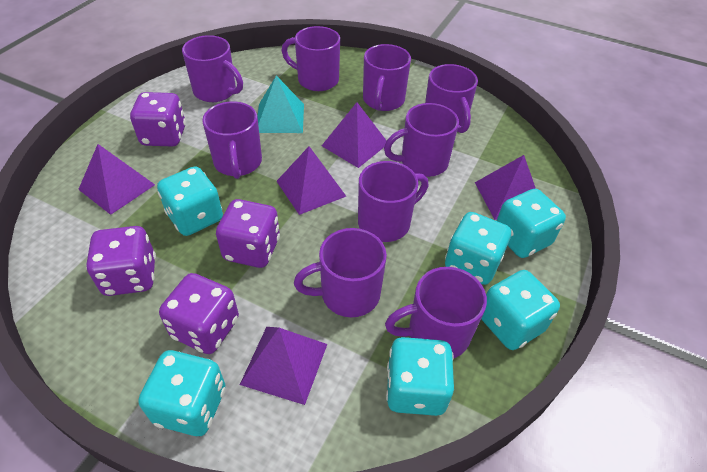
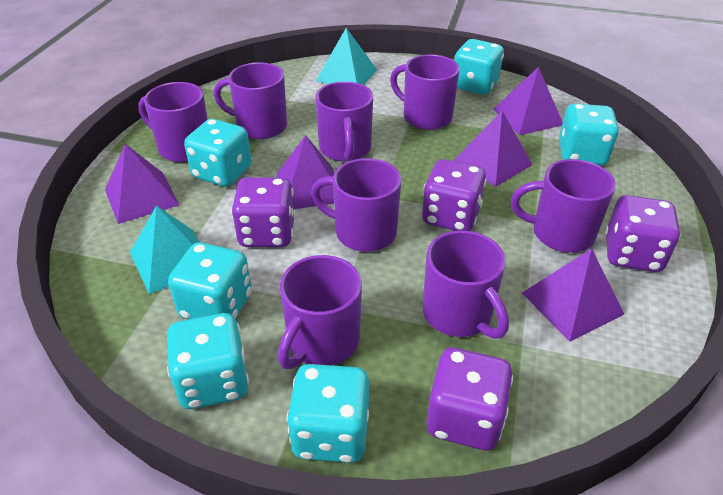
purple mug: [182,35,243,102] [202,101,262,179] [281,26,340,91] [294,228,387,317] [358,161,428,242] [363,44,411,111] [384,103,459,177] [385,267,487,358] [425,64,478,133] = 9 -> [138,82,208,162] [214,62,287,139] [278,255,362,369] [311,158,401,252] [315,81,373,162] [390,54,459,130] [423,230,509,339] [511,159,616,253] = 8
turquoise pyramid: [257,76,304,133] = 1 -> [130,206,200,294] [316,28,377,85] = 2

